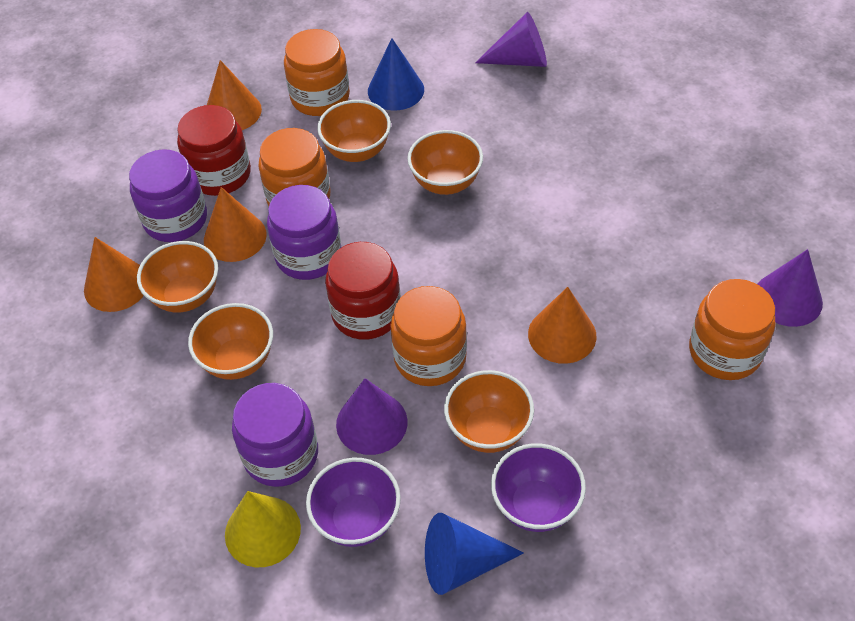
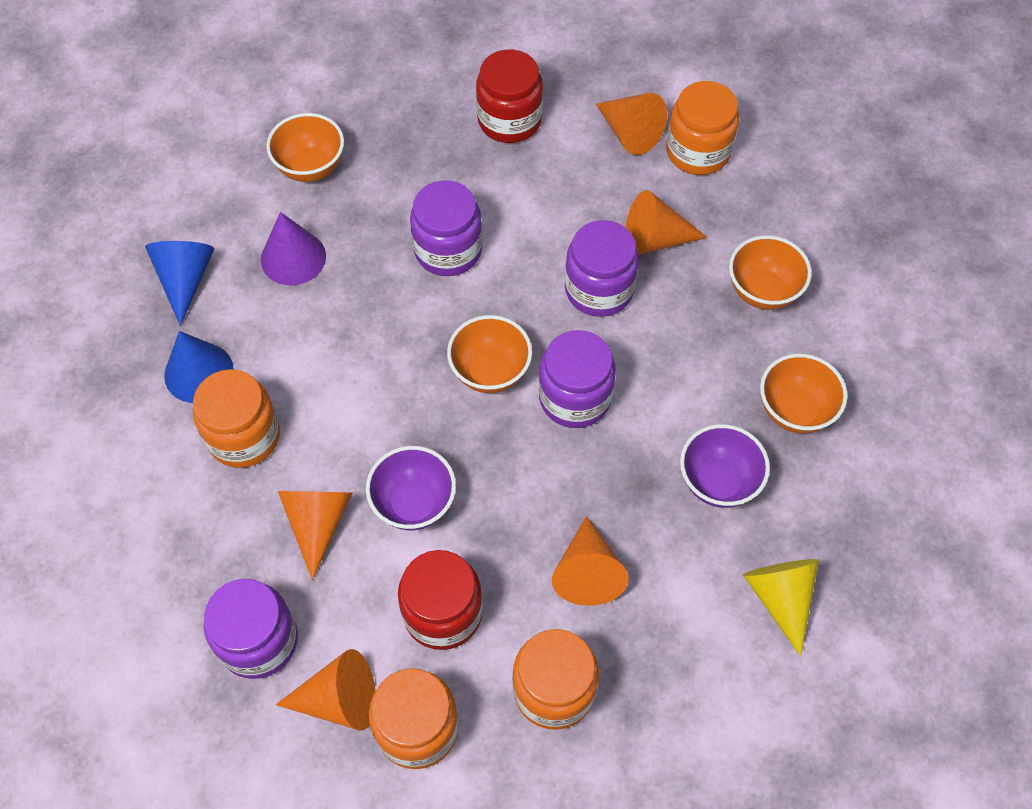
orange bowl: [137,241,218,312] [188,303,273,380] [317,100,391,162] [407,130,483,195] [444,370,534,453] = 5 -> [266,113,344,182] [447,315,532,393] [729,235,812,310] [760,353,848,433] = 4
orange cone: [84,237,144,312] [204,187,267,262] [207,60,262,130] [528,287,596,364] = 4 -> [276,649,375,731] [278,491,352,580] [552,516,629,606] [596,93,667,155] [625,190,707,255] = 5
purple cone: [336,378,408,455] [475,12,547,67] [757,249,823,327] = 3 -> [261,212,326,285] = 1
purple jar: [129,149,207,242] [232,383,318,487] [267,185,341,280] = 3 -> [204,579,298,679] [410,180,483,276] [539,330,616,428] [565,220,639,317] = 4

